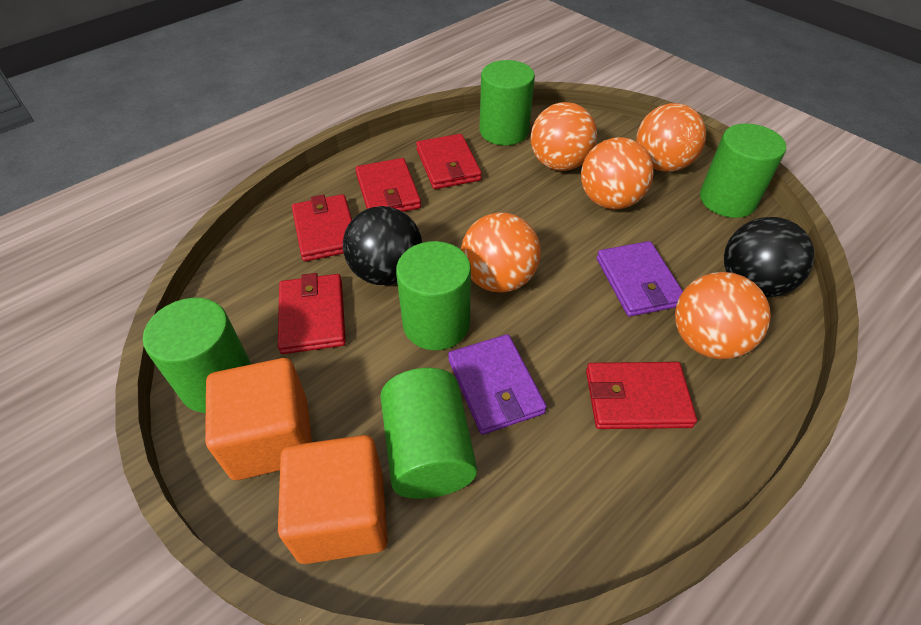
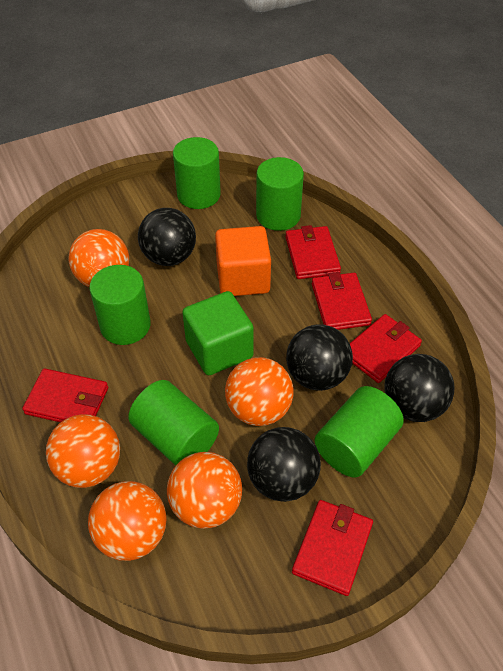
black ball: [343,206,422,285] [724,217,814,298] = 2 -> [138,208,196,266] [247,427,321,502] [286,324,353,391] [384,354,455,422] = 4
green cube: none = 0 -> [182,291,254,375] = 1
orange cube: [205,358,312,480] [278,435,388,564] = 2 -> [215,226,271,296] = 1
purple wallet: [448,334,547,435] [597,241,683,317] = 2 -> none = 0

